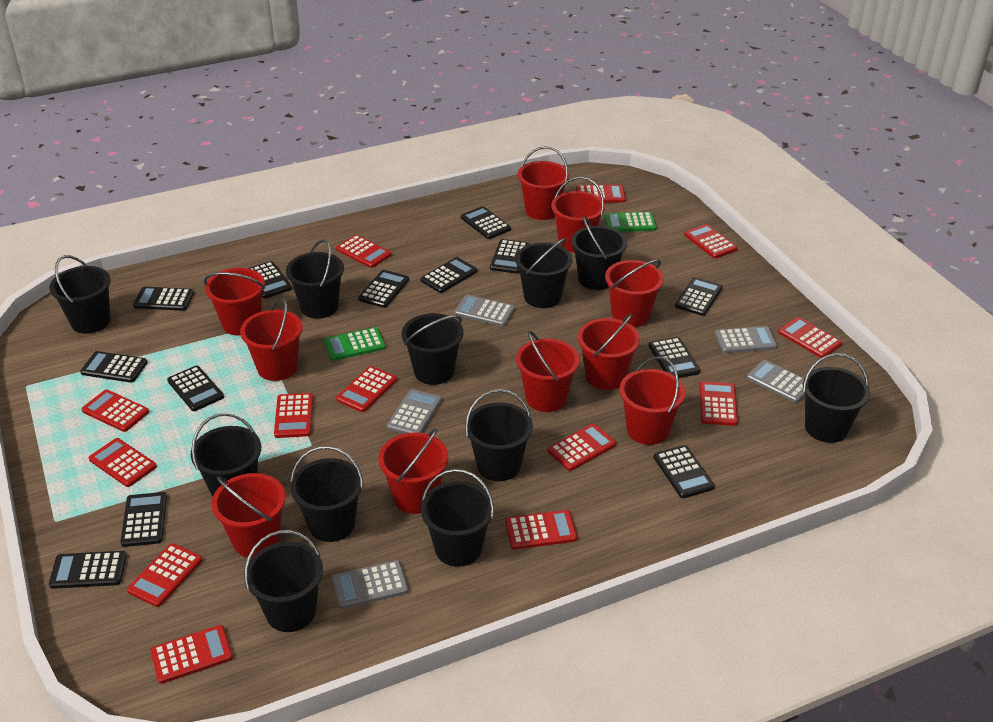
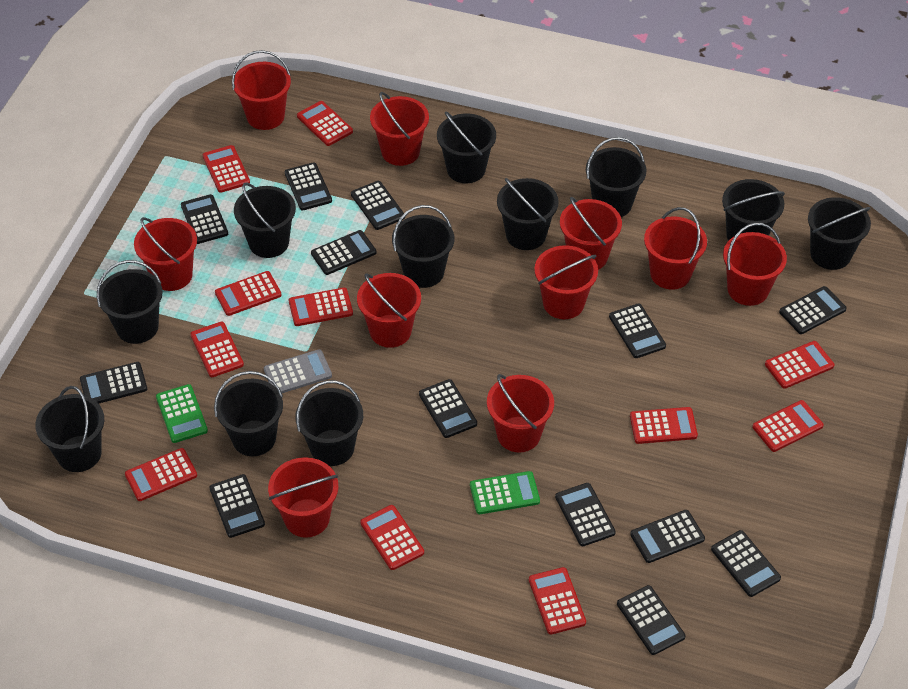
grey calculator: [332,560,408,609] [387,389,442,434] [454,295,515,326] [715,326,778,353] [747,360,805,403] = 5 -> [264,349,332,393] = 1
red calculator: [81,389,149,432] [88,438,157,487] [127,543,202,607] [150,625,233,684] [274,393,313,438] [336,235,392,268] [336,366,397,412] [505,510,577,550] [548,423,616,471] [576,185,626,203] [684,224,737,259] [699,381,738,426] [778,317,842,358] = 13 -> [125,448,197,501] [190,322,244,377] [203,145,250,193] [215,271,281,316] [289,287,353,326] [297,101,353,146] [360,505,424,570] [529,567,586,635] [630,407,698,444] [752,400,824,452] [765,341,834,389] = 11

